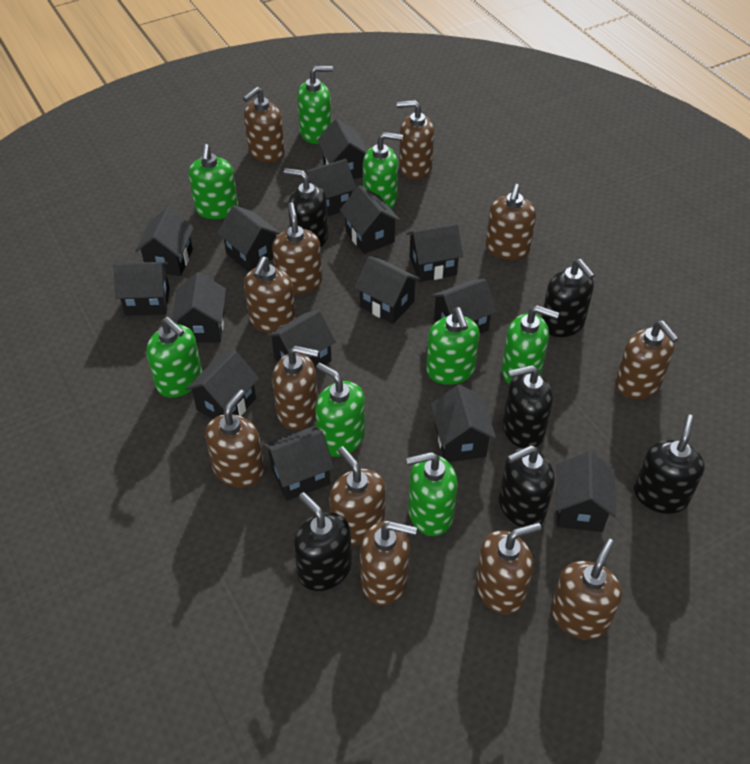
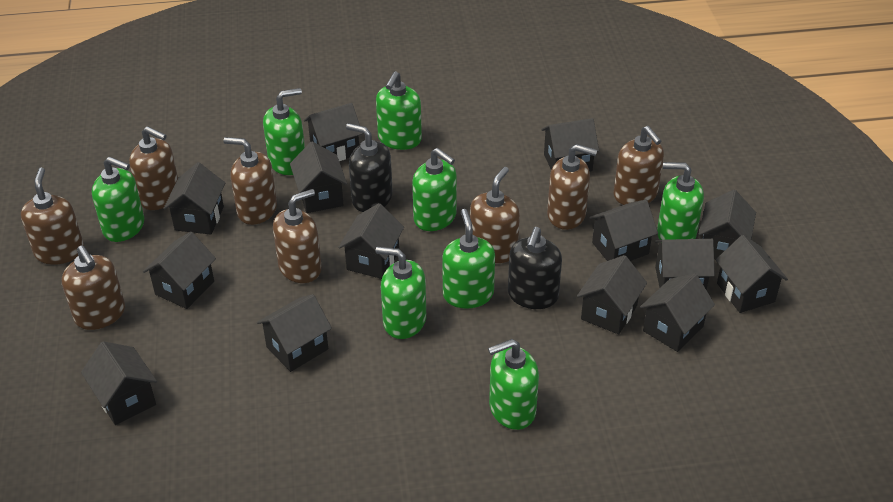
black house: [114,262,170,316] [135,207,194,276] [172,272,226,343] [186,351,259,419] [217,205,280,272] [263,427,334,501] [266,310,336,370] [305,159,356,216] [317,119,368,179] [340,186,401,254] [354,256,420,324] [406,223,463,282] [431,279,497,334] [431,384,496,462] [556,451,616,532] = 15 -> [81,341,157,425] [143,232,216,309] [163,162,225,235] [257,294,332,372] [290,141,347,213] [304,103,363,161] [338,203,404,279] [541,118,599,171] [577,255,647,335] [589,199,658,261] [640,273,715,352] [655,239,715,290] [699,190,756,260] [716,235,788,313] = 14
black soap dispenser: [284,168,329,248] [294,492,352,591] [499,445,555,527] [503,365,553,448] [541,259,595,337] [634,414,705,514] = 6 -> [346,123,393,212] [508,227,562,309] = 2
brown soap dispenser: [205,389,264,488] [243,87,285,163] [244,256,296,333] [272,203,322,294] [272,346,319,430] [329,446,386,545] [360,521,417,605] [397,100,434,180] [476,523,541,614] [486,184,536,260] [551,538,622,640] [615,321,679,399] = 12 -> [21,168,84,265] [62,245,125,330] [129,126,178,210] [223,137,277,225] [273,189,322,283] [470,167,520,263] [547,144,597,230] [613,126,664,205] = 8

